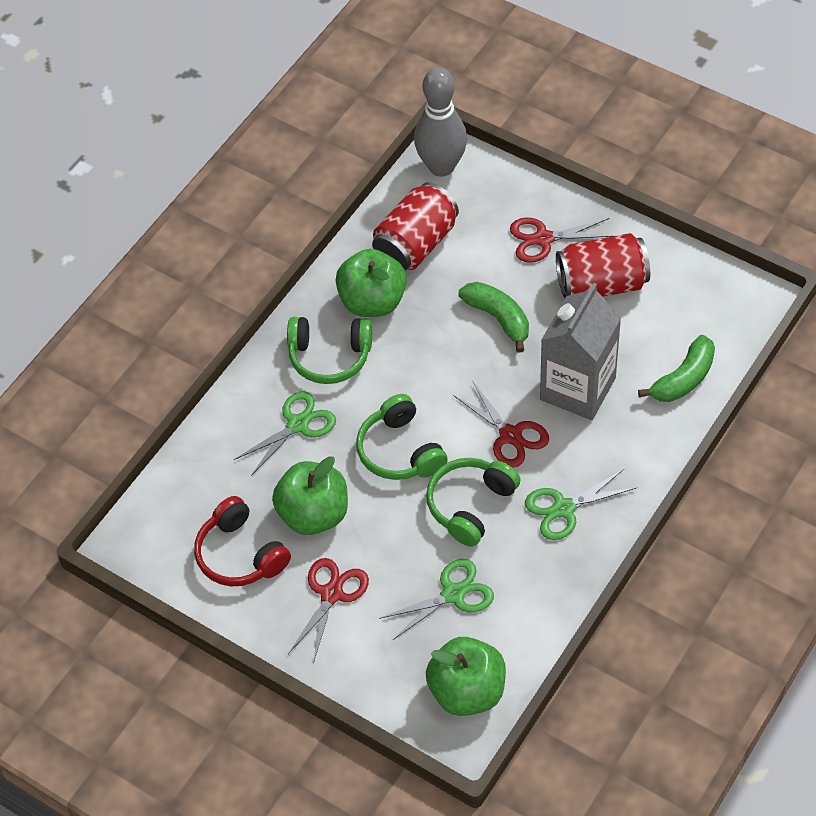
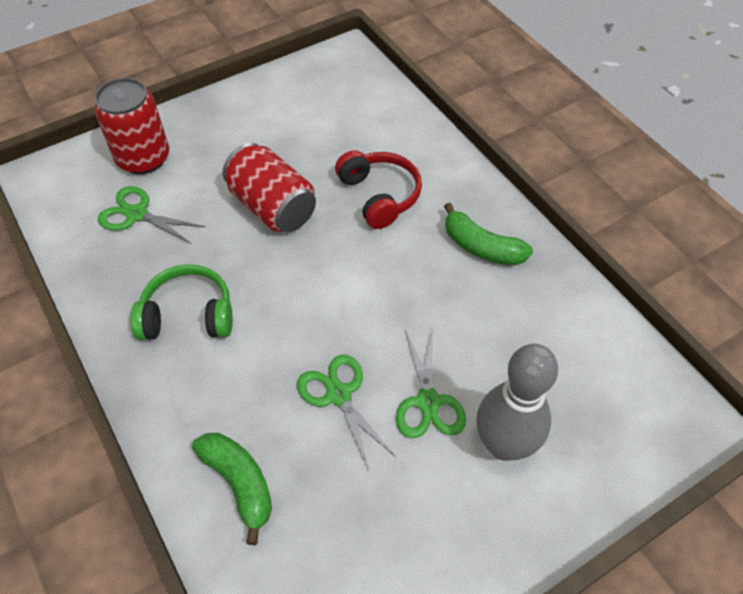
green apple: [272,456,348,535] [335,249,407,317] [426,637,506,716] = 3 -> none = 0
green headphones: [287,317,372,384] [356,394,448,480] [426,458,521,547] = 3 -> [130,264,233,340] = 1
grey carton: [540,283,621,420] = 1 -> none = 0
red scissors: [288,558,369,664] [453,381,549,468] [510,218,612,263] = 3 -> none = 0

